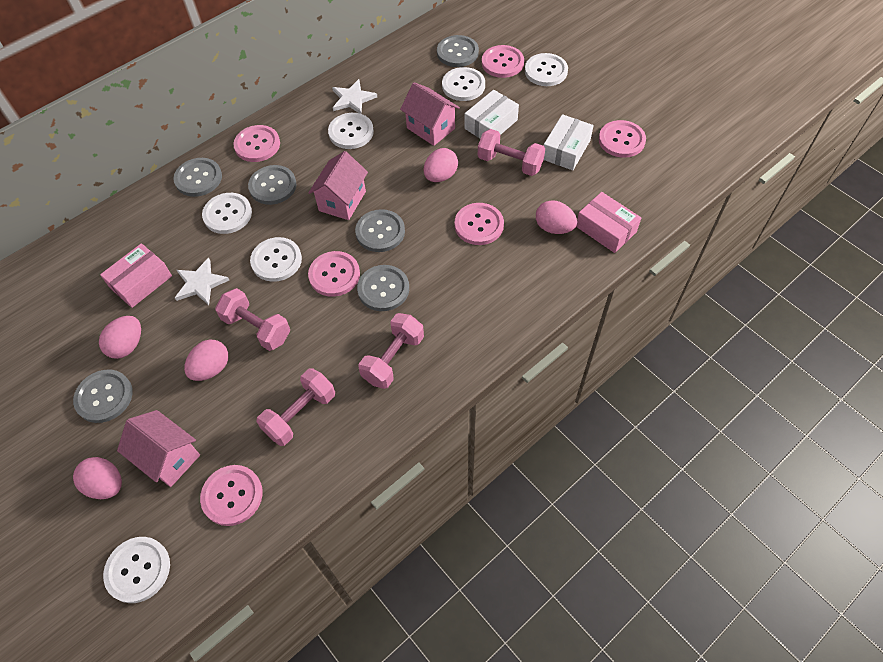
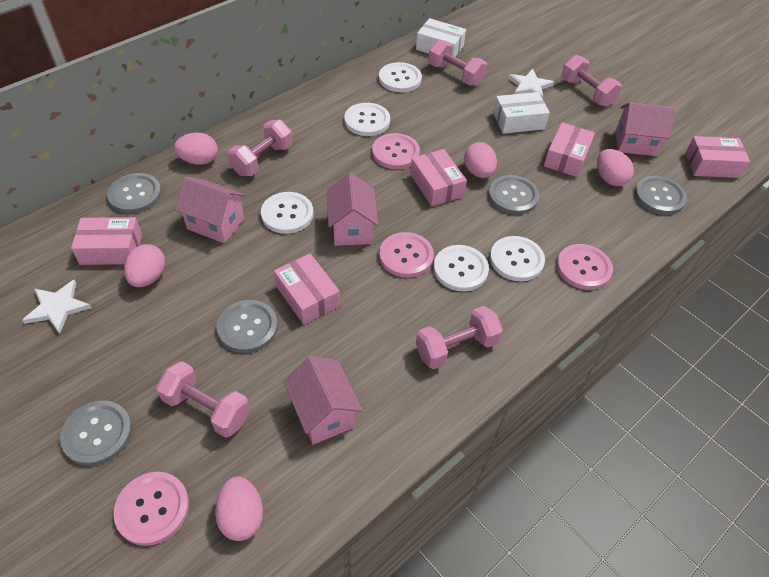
grey button: [73,369,133,423] [173,158,222,197] [248,165,296,205] [355,209,405,252] [357,265,409,311] [437,35,479,67] = 6 -> [60,401,132,466] [107,173,162,214] [217,300,278,353] [488,175,539,215] [635,176,687,215] = 5
pink box: [100,243,172,308] [576,192,641,253] = 2 -> [71,217,142,265] [274,254,340,325] [410,149,467,206] [544,122,595,177] [685,136,750,178] = 5
pink button: [200,465,263,526] [233,125,280,162] [308,251,360,297] [454,203,504,245] [482,45,524,78] [599,120,646,158] = 6 -> [113,472,189,546] [372,133,420,169] [379,232,434,278] [557,244,613,290] = 4
pink dumbbell: [215,288,290,351] [257,368,335,446] [358,313,424,389] [478,129,545,176] = 4 -> [156,361,250,438] [228,120,292,176] [416,306,503,369] [428,39,487,86] [562,55,622,107] = 5
pink house: [117,410,200,487] [308,151,368,220] [400,82,460,146] = 3 -> [175,177,246,243] [283,356,363,445] [327,172,378,246] [615,102,675,156] = 4
white button: [103,537,170,603] [202,193,252,234] [250,237,302,282] [328,113,374,149] [442,67,485,101] [525,53,568,86] = 6 -> [261,192,313,234] [344,103,390,136] [379,62,422,92] [434,245,489,291] [490,236,545,281] = 5

